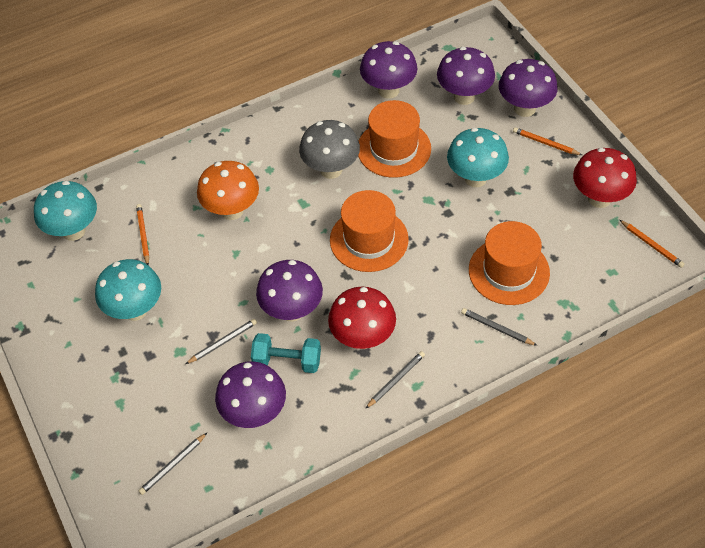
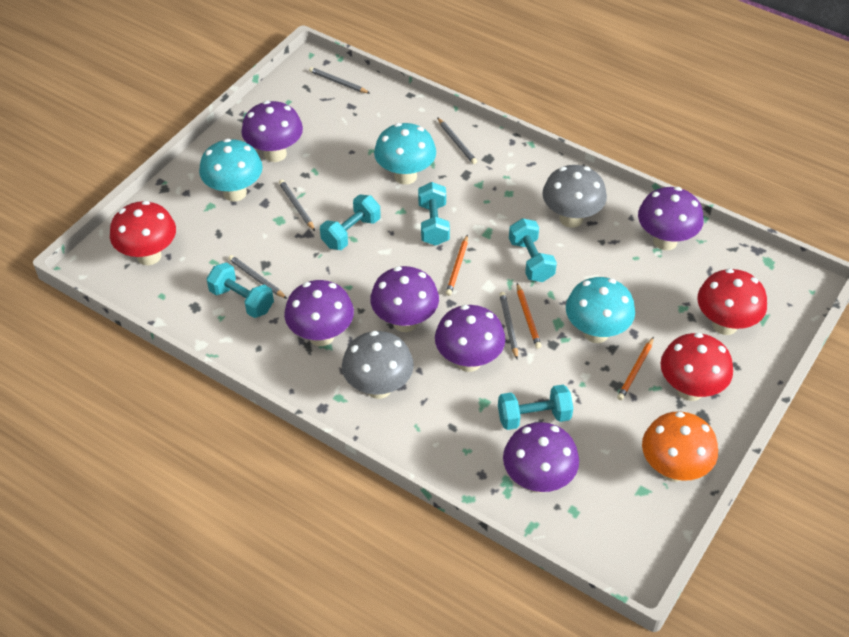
grey mushroom: [299,120,360,179] = 1 -> [342,331,414,399] [542,165,607,228] = 2
grey pencil: [138,433,207,495] [186,319,257,364] [365,351,425,409] [461,308,537,346] = 4 -> [228,255,287,299] [279,180,315,231] [309,67,370,93] [437,117,477,164] [499,292,518,359] = 5
orange hat: [330,190,409,272] [358,100,431,178] [469,221,550,305] = 3 -> none = 0
purple mushroom: [215,361,286,428] [256,260,323,322] [360,41,418,99] [437,47,495,105] [498,59,558,117] = 5 -> [241,101,303,162] [284,280,354,346] [370,266,439,332] [435,305,505,372] [503,422,579,493] [638,187,704,250] = 6
red mushroom: [328,287,396,349] [573,148,637,208] = 2 -> [110,201,176,265] [661,333,733,401] [697,269,767,335] = 3
turquoise dumbbell: [251,333,321,373] = 1 -> [206,263,274,318] [320,194,381,250] [418,182,450,246] [498,385,573,430] [509,218,557,282] = 5

